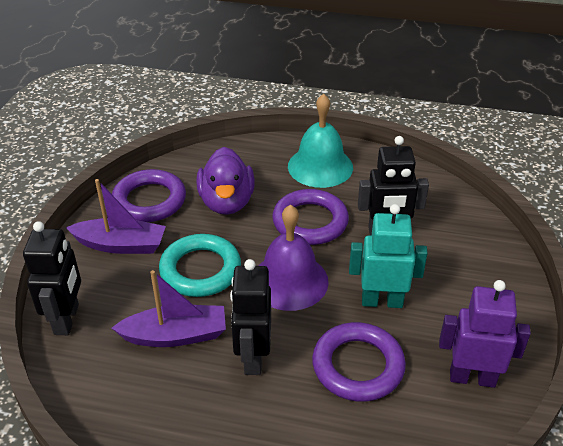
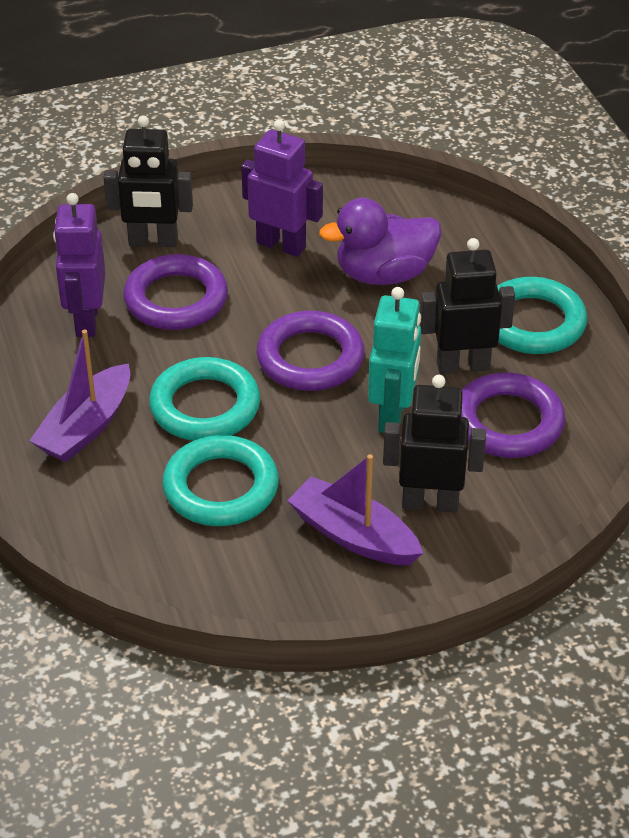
purple bell: [258,205,329,311] = 1 -> none = 0
purple robot: [439,280,531,388] = 1 -> [53,193,105,337] [241,119,323,257] = 2
turquoise bell: [288,94,353,188] = 1 -> none = 0
turquoise ring: [159,234,241,297] = 1 -> [149,357,260,441] [162,435,279,526] [497,277,587,354] = 3

